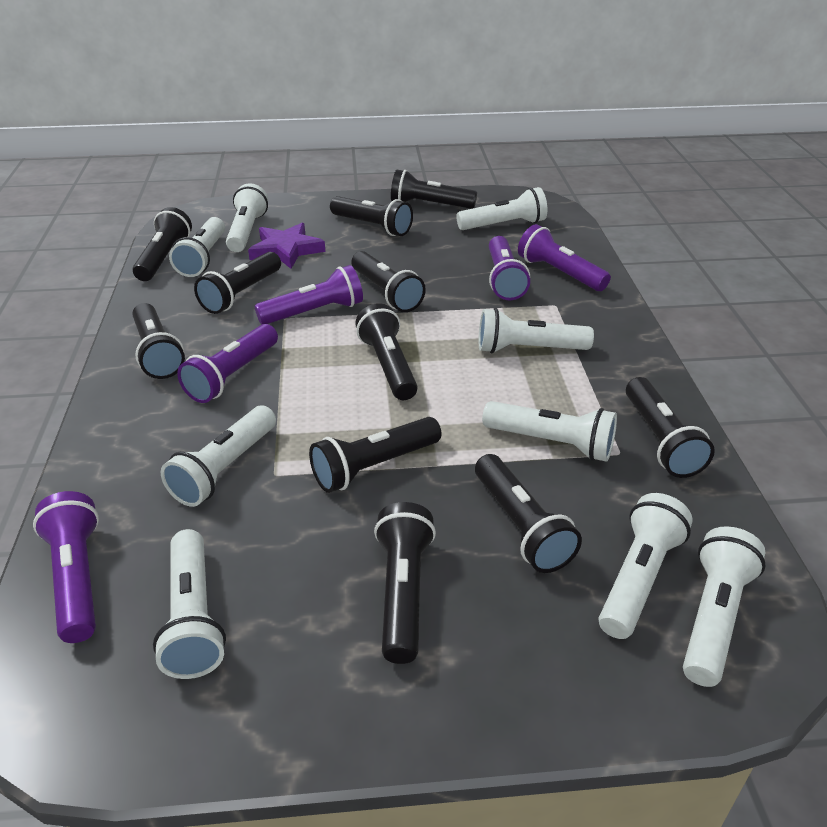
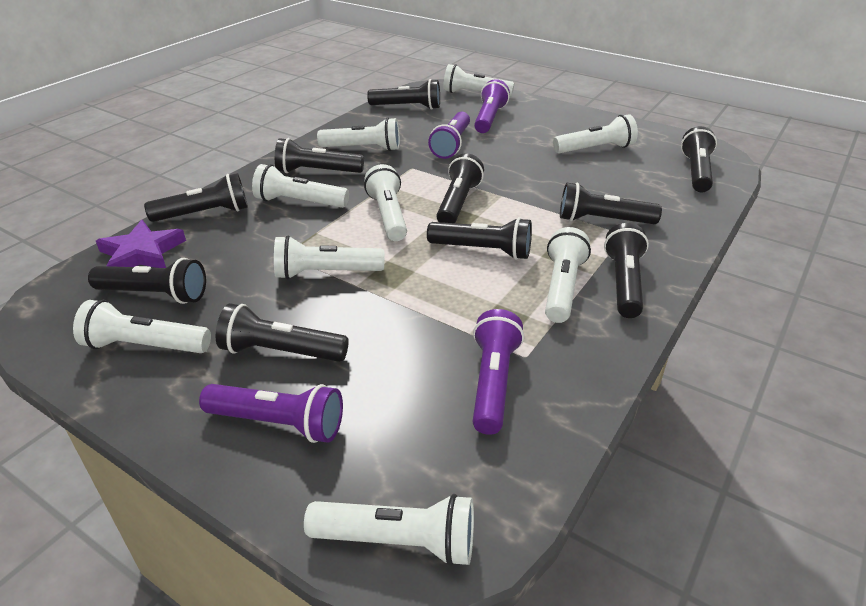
black flashlight: [132,207,192,281] [132,303,185,379] [194,252,281,314] [309,417,442,493] [330,196,413,236] [352,251,426,312] [355,303,418,400] [374,502,436,664] [391,170,477,209] [475,454,582,573] [626,377,715,478] = 11 -> [88,258,206,304] [144,173,248,222] [216,303,349,362] [275,138,364,173] [367,79,440,110] [427,217,532,260] [436,153,484,223] [560,182,662,224] [604,223,649,318] [681,126,717,192] = 10
purple flashlight: [33,491,99,643] [177,324,278,403] [255,265,363,325] [489,236,530,300] [518,224,611,291] = 5 -> [199,384,343,443] [428,112,470,159] [473,309,524,435] [474,79,510,133] = 4

